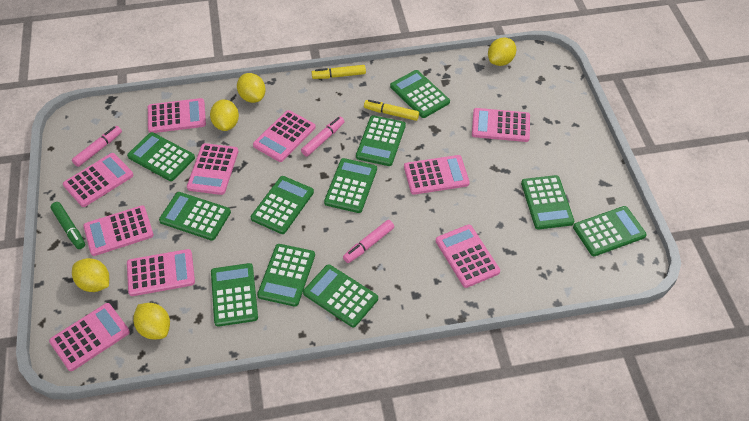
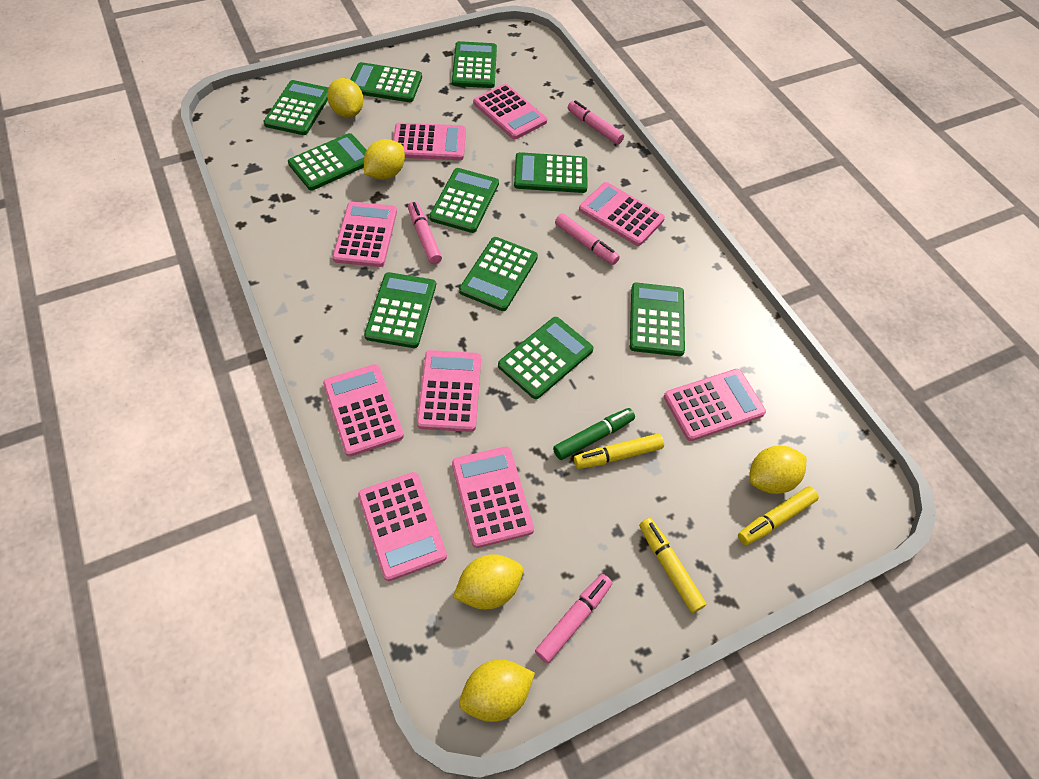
green calculator: [127,132,195,181] [159,192,231,241] [211,263,258,327] [251,176,314,234] [257,244,315,307] [303,264,378,327] [324,158,377,213] [356,115,406,166] [390,70,450,118] [521,175,574,229] [573,206,647,256] = 11 -> [263,80,328,135] [288,133,367,190] [350,62,422,102] [364,272,436,348] [429,168,499,233] [452,41,497,88] [459,237,538,311] [498,317,594,399] [514,152,587,193] [630,282,685,356] = 10
pink calculator: [49,303,130,371] [63,153,134,207] [83,205,154,256] [127,249,195,296] [148,98,206,133] [187,143,239,195] [253,110,316,162] [404,155,470,195] [436,225,500,288] [472,108,530,142] = 10 -> [323,364,404,457] [332,202,397,267] [358,472,447,581] [393,122,466,160] [417,350,481,432] [452,446,534,548] [473,84,547,139] [579,182,665,246] [664,369,766,441] = 9
pink marker: [72,126,122,167] [301,116,345,157] [343,220,394,263] = 3 -> [408,201,442,264] [535,574,612,663] [555,213,620,265] [568,100,624,145] = 4
yellow marker: [312,65,366,79] [364,100,419,121] = 2 -> [574,434,664,469] [639,518,706,613] [738,486,819,545] = 3

